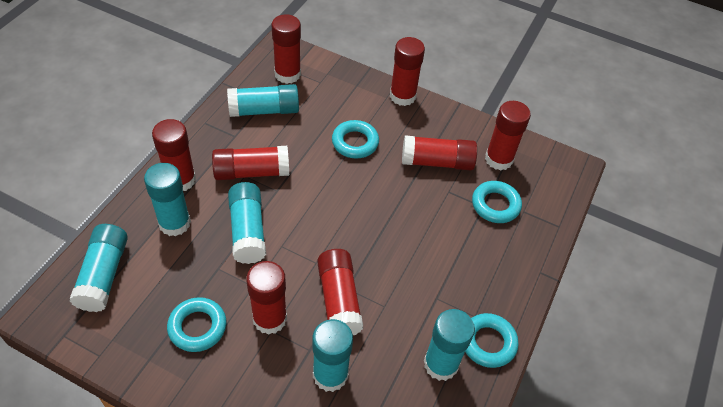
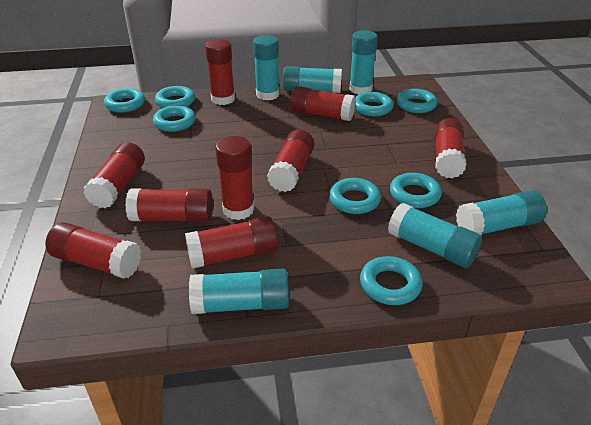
red glue stick: [152,119,196,191] [212,146,289,180] [246,261,287,335] [272,14,301,84] [317,249,363,335] [390,37,425,106] [402,135,477,170] [485,101,531,170] = 8 -> [45,222,141,278] [83,142,145,209] [125,189,213,222] [185,216,278,269] [205,39,235,105] [215,136,254,220] [267,130,314,192] [290,86,356,121] [435,118,467,178] = 9
turquoise ring: [167,297,227,352] [332,120,379,159] [465,313,518,368] [472,181,522,223] = 4 -> [104,88,145,113] [153,105,196,132] [155,86,195,108] [329,178,381,214] [355,92,393,116] [360,256,423,305] [390,173,442,208] [397,89,438,113] = 8

